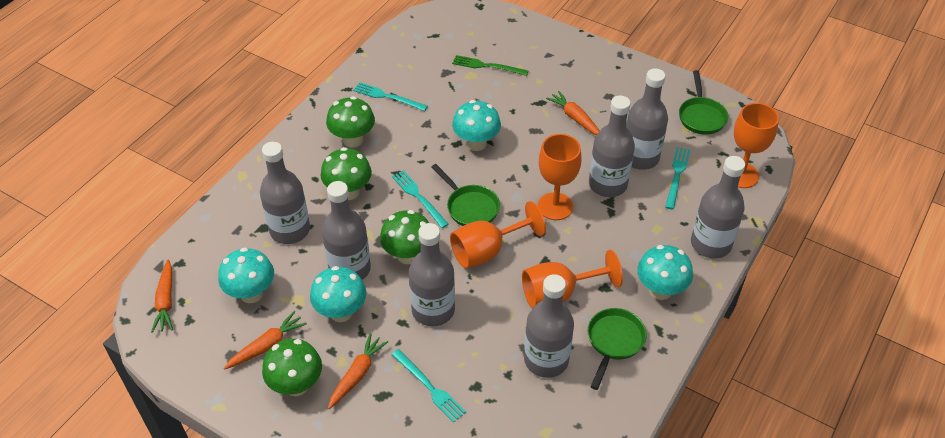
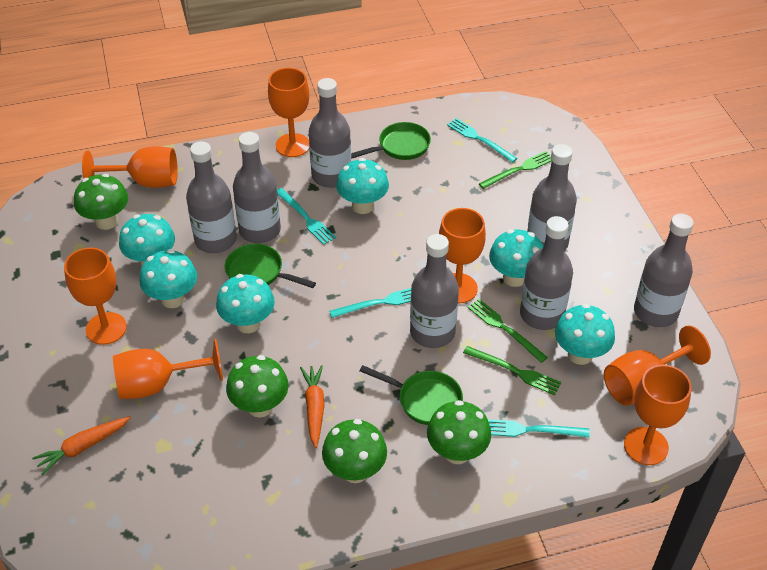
green fork: [452,55,528,76] = 1 -> [463,346,561,395] [468,299,548,363] [479,151,552,189] = 3
orange carrot: [151,259,173,333] [224,311,307,369] [328,333,388,409] [546,91,600,135] = 4 -> [32,416,131,475] [300,365,325,448] = 2
orange goblet: [450,201,546,268] [522,250,623,309] [538,134,582,220] [734,103,779,188] = 4 -> [64,247,127,345] [82,146,178,188] [113,339,223,399] [268,68,309,157] [439,208,486,303] [604,325,711,406] [624,365,692,465] = 7
turquoise mushroom: [218,247,274,303] [310,266,366,322] [452,100,501,151] [637,245,693,300] = 4 -> [119,214,175,267] [139,249,197,308] [216,274,275,333] [336,158,389,214] [489,229,543,287] [555,304,615,365] = 6

